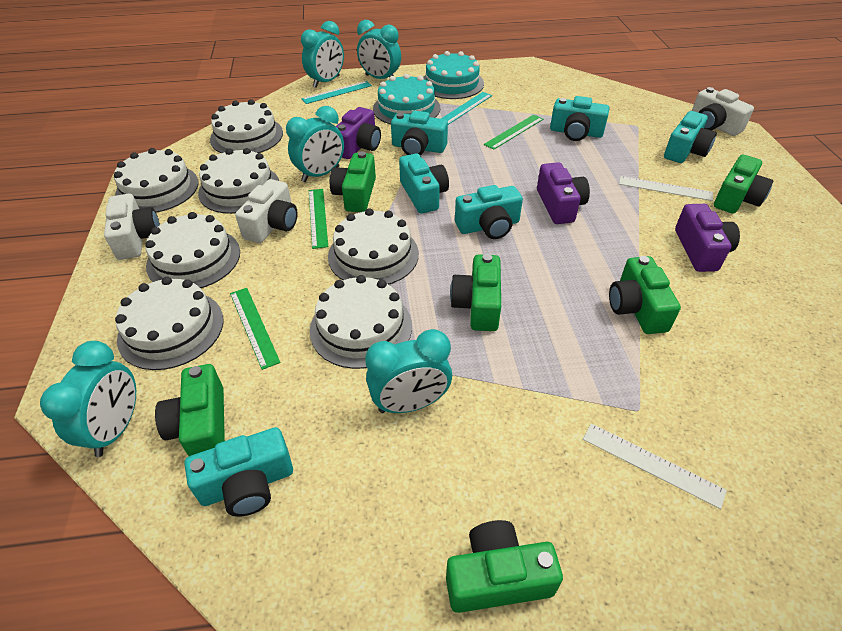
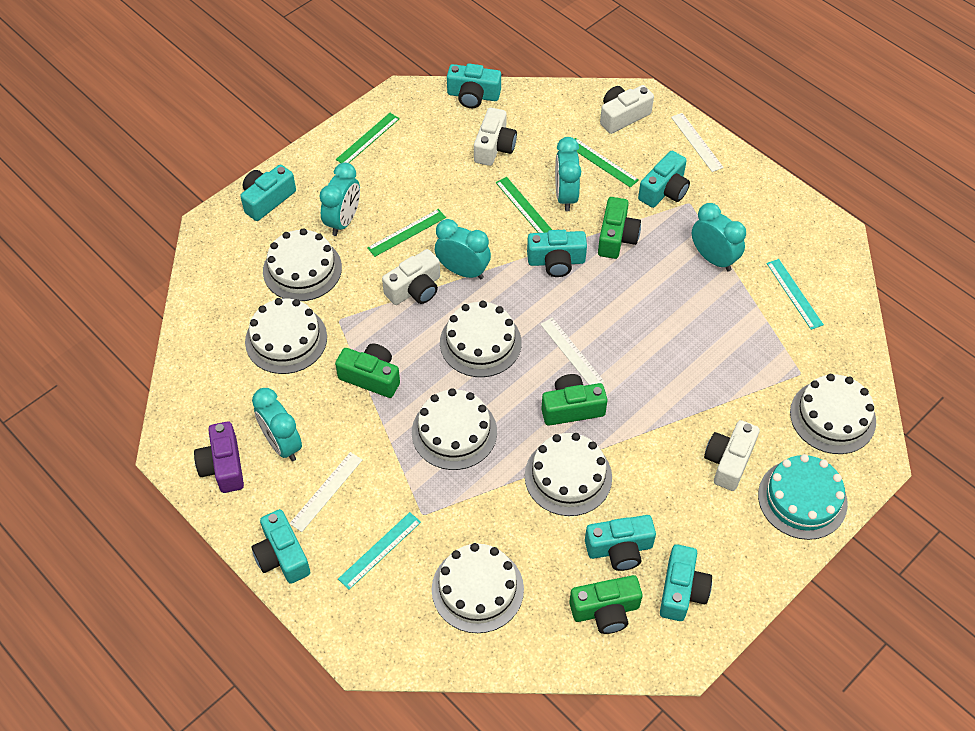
green camera: [155,364,225,456] [330,151,376,212] [446,520,563,613] [450,254,501,331] [609,256,681,334] [714,155,774,214] = 6 -> [335,343,400,398] [541,374,608,426] [569,575,642,634] [598,197,641,259] = 4
green ruler: [230,288,281,370] [309,189,328,249] [484,115,543,150] = 3 -> [336,113,400,163] [367,209,446,257] [496,177,552,233] [575,138,639,188] = 4
purple camera: [336,107,381,159] [537,162,590,224] [675,204,740,272] = 3 -> [194,421,244,493] = 1
turquoise cake: [373,74,440,124] [423,51,484,99] = 2 -> [758,454,848,540] = 1
turquoise camera: [184,427,293,517] [391,111,448,155] [399,154,449,214] [455,185,523,239] [550,96,609,141] [664,111,717,163] = 6 -> [240,164,296,221] [251,509,310,584] [447,64,501,108] [527,230,587,277] [585,515,656,571] [638,151,690,208] [660,544,712,621] = 7
white camera: [104,194,160,260] [235,179,297,243] [692,87,754,136] = 3 -> [382,249,440,305] [474,107,517,166] [600,85,654,134] [704,420,760,491] = 4
white ruler: [583,423,727,509] [619,176,713,201] = 2 -> [289,452,362,532] [540,318,604,385] [671,113,724,172] = 3

